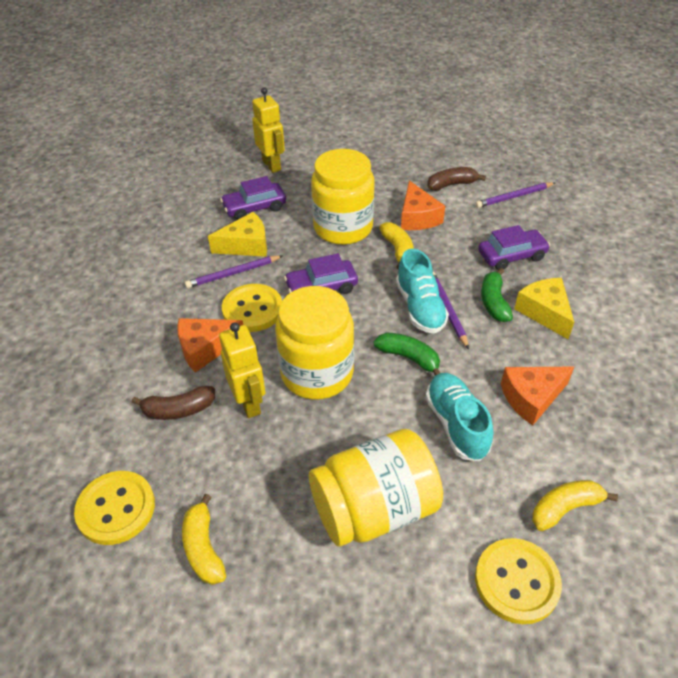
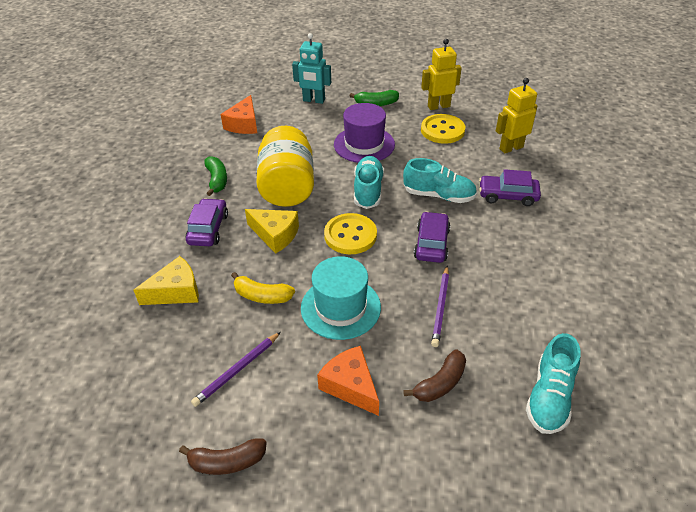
orange cheese: [177,318,243,372] [401,181,445,230] [501,367,574,425] = 3 -> [221,95,257,134] [317,346,379,416] = 2
purple hat: none = 0 -> [334,103,395,163] = 1
purple pencil: [185,255,283,288] [433,272,469,349] [475,182,555,208] = 3 -> [191,332,281,407] [431,266,449,347] = 2
turquoise hat: none = 0 -> [301,256,381,340] = 1
turquoise robot: none = 0 -> [292,33,331,104] = 1
turquoise shoe: [396,249,449,334] [425,373,493,461] = 2 -> [354,156,384,209] [403,158,477,203] [526,333,581,434] = 3
yellow banana: [182,494,226,585] [379,222,414,269] [532,480,618,531] = 3 -> [231,272,295,304] = 1
yellow button: [74,471,155,545] [222,284,282,332] [475,538,562,624] = 3 -> [324,213,377,254] [421,114,465,144] = 2
yellow jar: [275,286,354,400] [309,429,443,547] [311,149,375,245] = 3 -> [256,126,314,207] = 1

